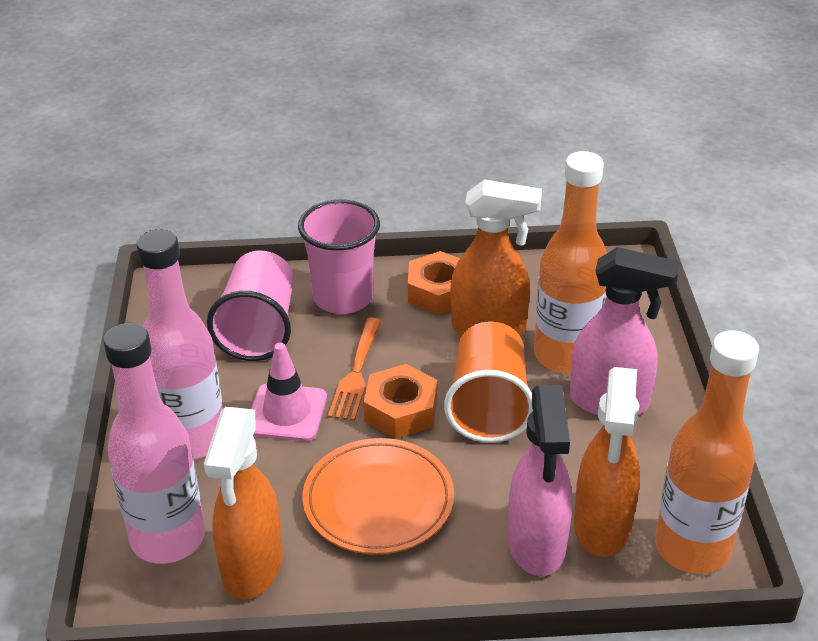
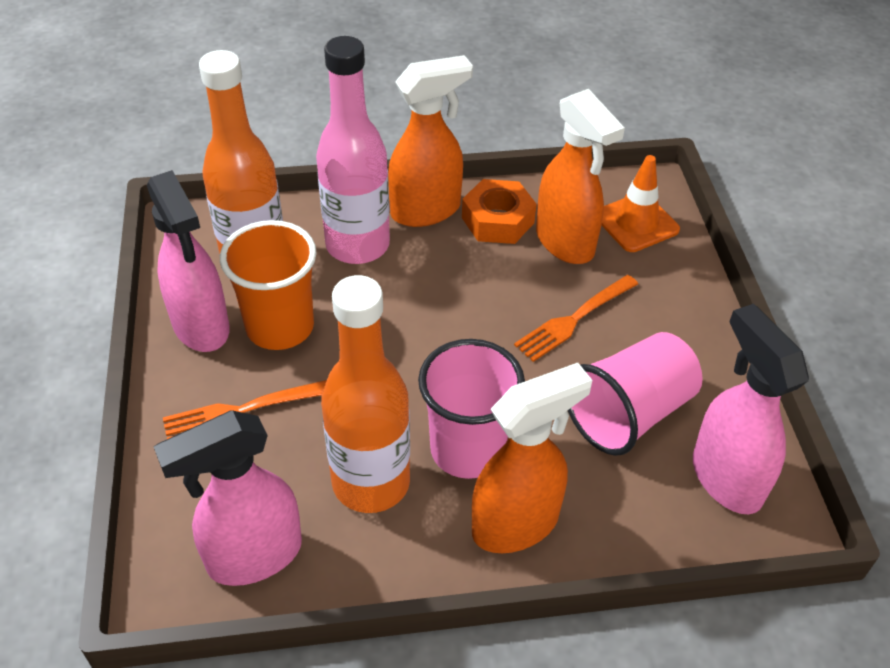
orange fork: [328,317,381,421] = 1 -> [163,380,327,439] [514,275,638,362] = 2
orange nut: [363,364,437,439] [408,251,460,315] = 2 -> [462,179,537,244] = 1
orange plate: [303,438,454,554] = 1 -> none = 0
orange traffic cone: none = 0 -> [601,155,680,252] = 1
pink bottle: [103,323,205,564] [136,229,223,459] = 2 -> [316,36,390,264] = 1
pink spray bottle: [508,385,572,576] [570,247,680,416] = 2 -> [147,170,230,352] [154,410,302,586] [693,304,809,514] = 3
pink traffic cone: [251,343,327,441] = 1 -> none = 0

